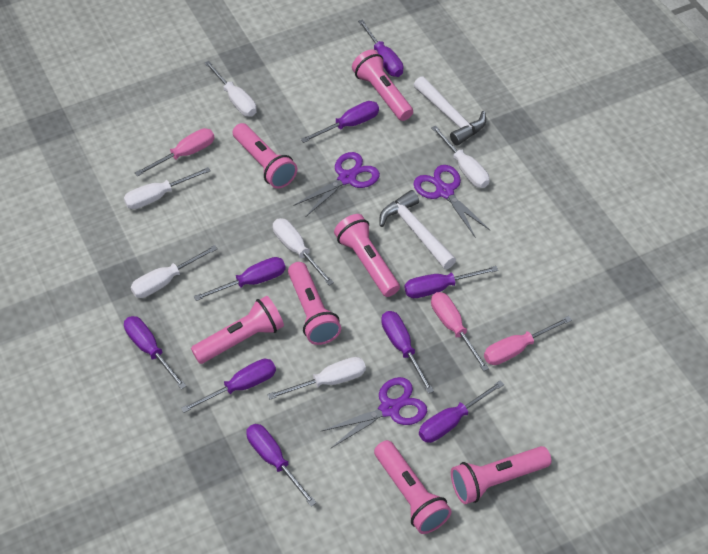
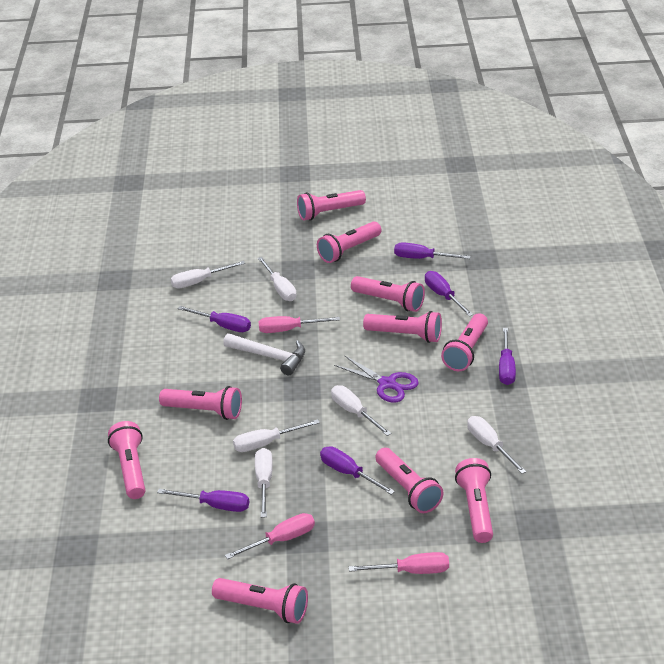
pink flashlight: [191,296,284,364] [233,123,297,189] [288,262,341,345] [334,214,400,297] [352,49,413,121] [374,440,452,534] [451,446,551,504] = 7 -> [108,421,145,499] [159,386,242,420] [212,578,308,624] [297,190,366,221] [317,221,381,263] [351,276,425,312] [363,311,442,343] [375,448,444,513] [441,313,488,371] [455,458,493,543] = 10
purple scissors: [293,152,380,217] [322,377,427,448] [414,165,490,237] = 3 -> [334,355,419,403] = 1
purple screwdriver: [124,316,186,390] [181,359,276,413] [194,257,286,301] [246,424,316,507] [301,101,379,143] [358,19,403,77] [381,311,434,394] [404,266,498,298] [419,380,504,443] = 9 -> [157,489,249,512] [178,306,251,332] [320,446,395,495] [394,242,471,259] [425,271,473,316] [499,328,516,385] = 6
white hammer: [379,190,456,269] [414,76,486,146] = 2 -> [223,333,305,376] = 1

